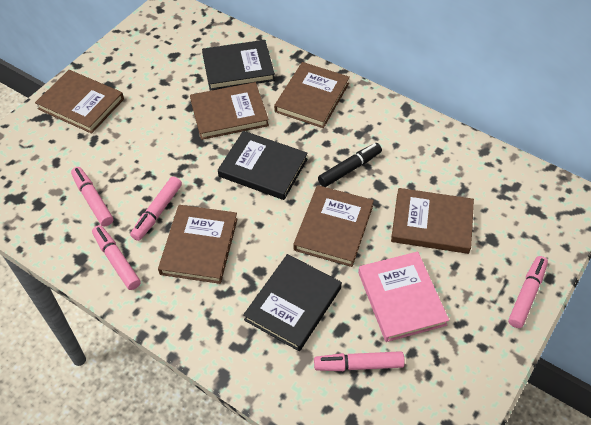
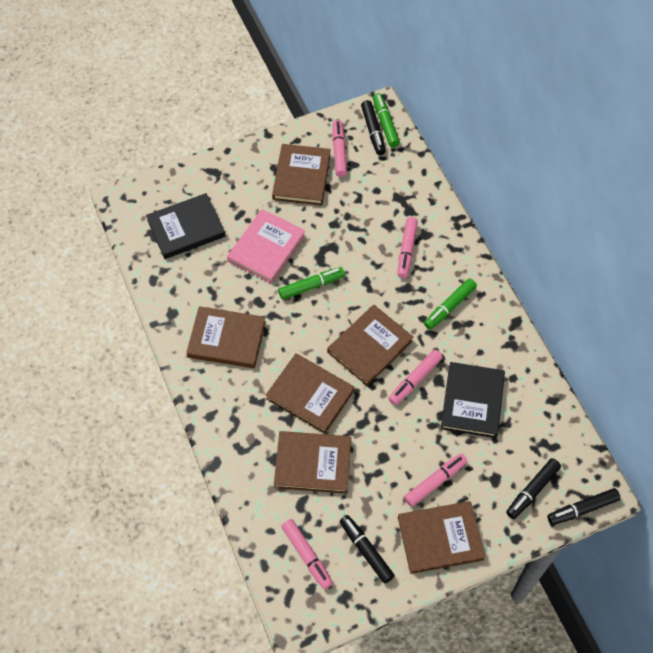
black book: [202,40,275,91] [218,131,308,200] [243,254,342,351] = 3 -> [146,193,225,259] [441,362,505,438] = 2
black marker: [318,143,382,187] = 1 -> [340,515,395,584] [361,100,386,155] [506,458,561,519] [547,488,621,525] = 4
green marker: none = 0 -> [278,267,345,300] [373,93,400,147] [424,278,477,330] = 3

